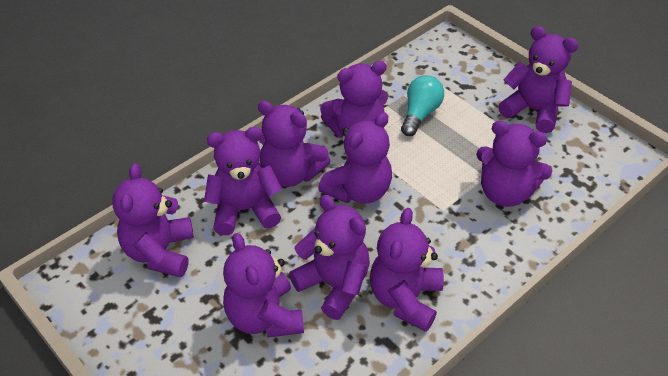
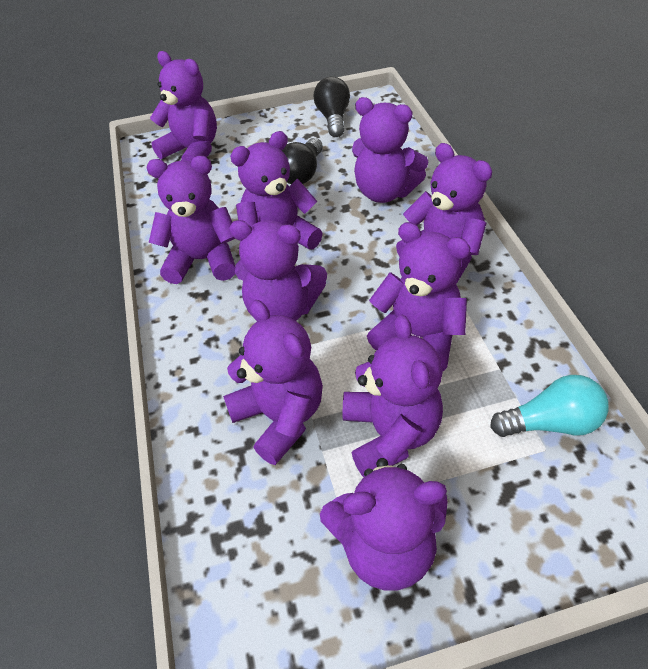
black light bulb: none = 0 -> [282,138,323,184] [314,76,350,137] = 2

